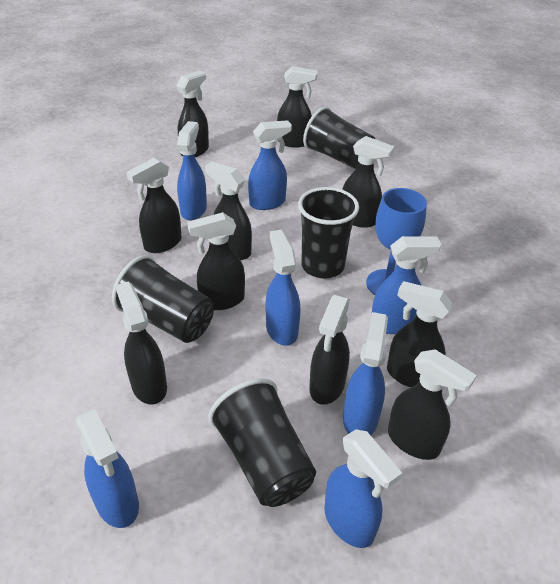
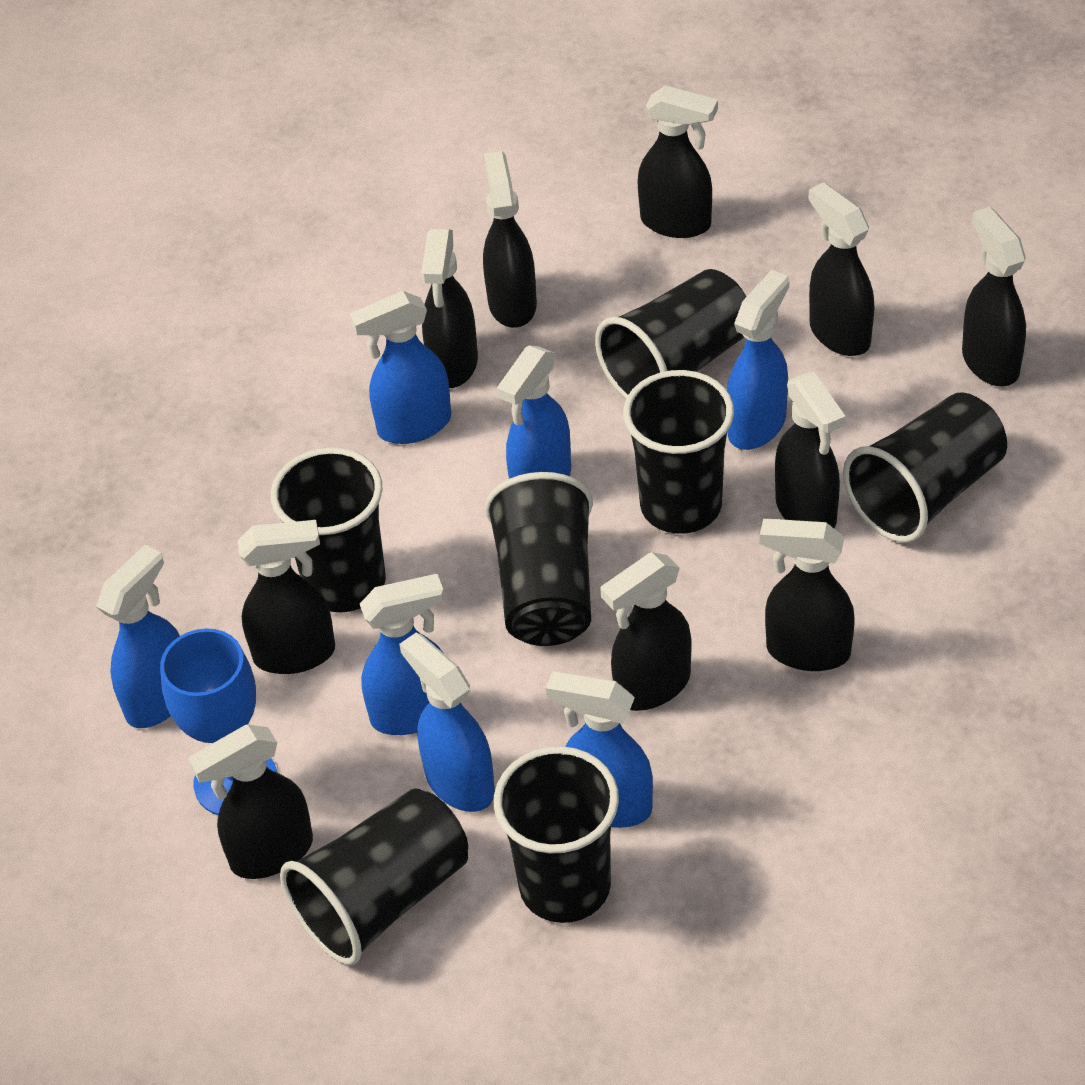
black cup: [112,255,214,343] [208,378,316,507] [298,187,359,278] [303,107,375,169] = 4 -> [271,448,386,612] [280,788,468,965] [485,472,593,646] [494,746,619,923] [595,269,746,399] [623,370,734,534] [843,392,1007,543] = 7

